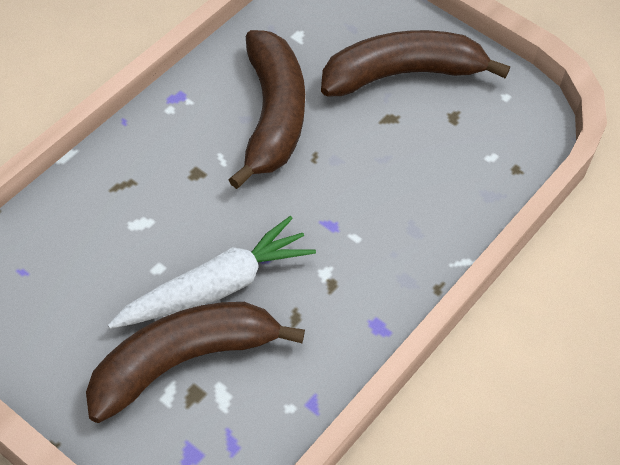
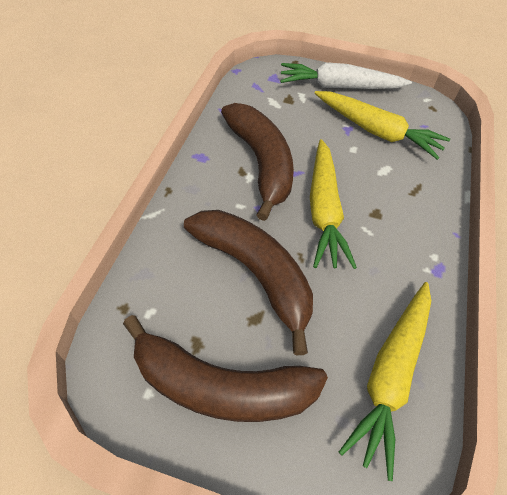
yellow carrot: none = 0 -> [310,139,357,269] [314,91,450,160] [339,282,431,481] = 3

